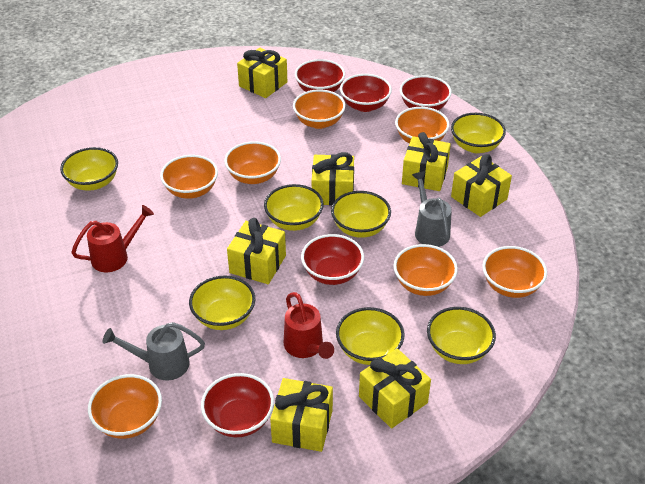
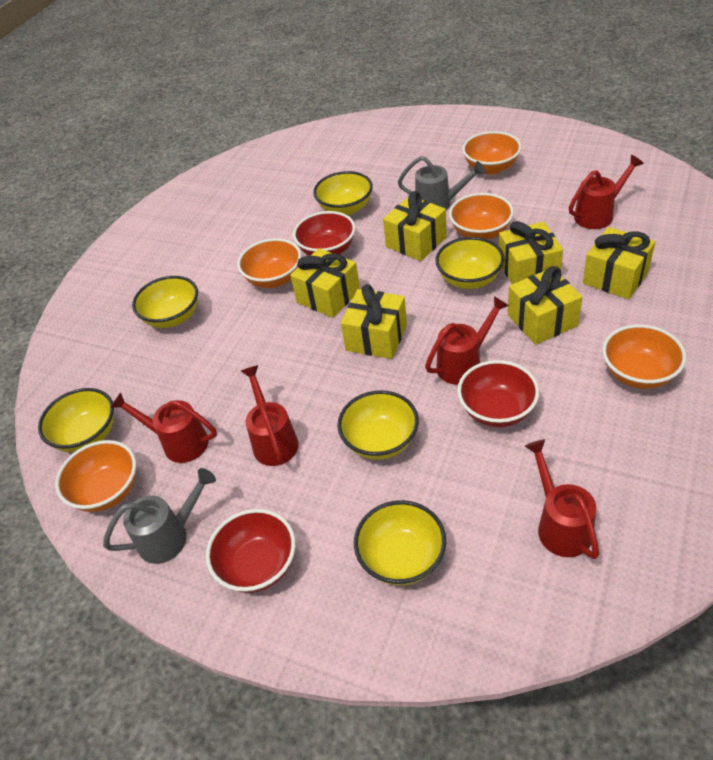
orange bowl: [88,374,162,439] [160,155,218,199] [224,141,281,184] [293,89,346,129] [394,244,458,296] [395,107,450,144] [482,246,547,298] = 7 -> [55,440,136,512] [237,238,302,288] [449,193,514,240] [462,131,522,174] [602,324,686,389] = 5
red bowl: [201,373,274,437] [295,59,345,92] [301,234,364,285] [340,74,392,112] [400,75,452,110] = 5 -> [206,509,296,593] [293,211,356,256] [457,360,539,427] = 3
red watering can: [71,205,154,272] [284,292,334,359] = 2 -> [110,392,217,463] [241,365,299,466] [425,296,509,385] [525,439,599,559] [569,155,644,229] = 5
yellow bowl: [60,147,118,191] [189,276,255,330] [264,184,324,231] [331,191,391,238] [336,307,405,365] [427,307,496,364] [451,113,506,153] = 7 -> [38,388,114,453] [132,276,198,328] [313,171,373,215] [337,390,419,460] [354,500,446,585] [435,237,504,289] = 6
yellow gift: [227,218,286,284] [237,48,287,98] [270,378,333,452] [312,152,354,206] [359,348,431,428] [402,132,451,191] [451,154,512,217] = 7 -> [290,248,360,318] [341,284,407,359] [383,191,447,261] [499,221,563,284] [508,266,582,345] [583,227,655,299] = 6

